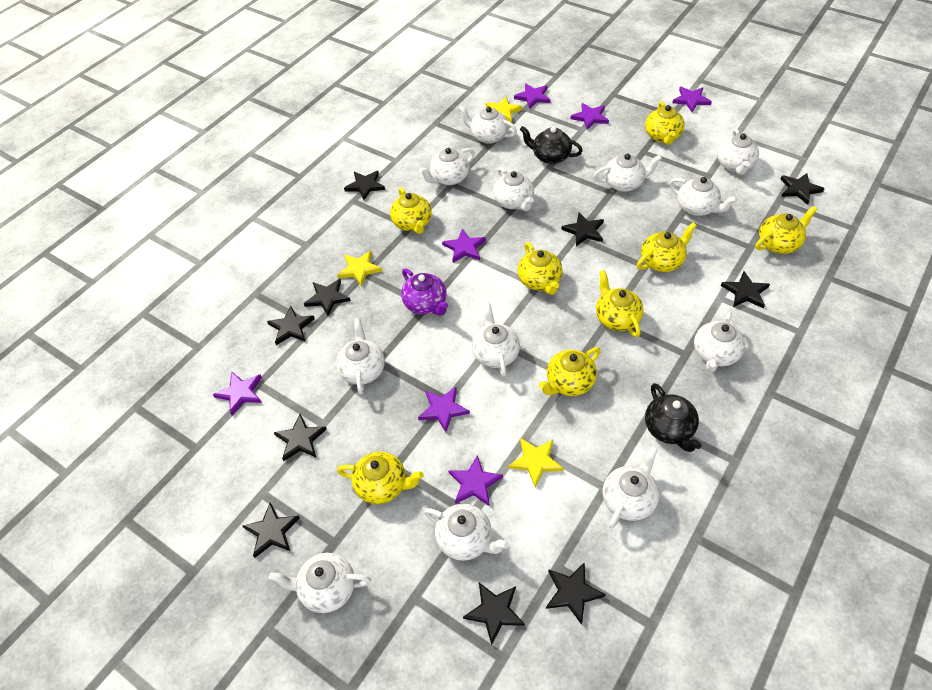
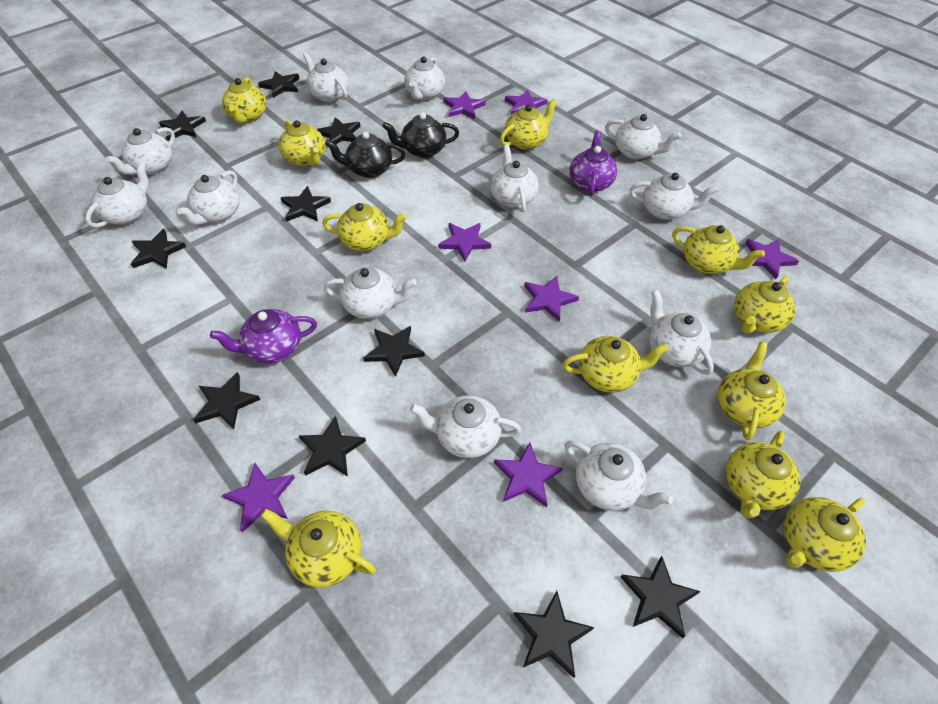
purple teapot: [401,268,448,316] = 1 -> [210,309,317,364] [569,130,617,196] = 2
yellow star: [337,251,382,287] [486,97,522,123] [508,438,564,487] = 3 -> none = 0
yellow teapot: [337,452,424,504] [390,187,432,234] [517,242,562,295] [539,347,601,396] [596,270,644,337] [637,222,697,272] [645,101,685,145] [755,206,818,254] = 8 -> [222,77,267,123] [261,509,376,588] [278,120,325,166] [322,203,407,251] [500,99,558,150] [562,336,669,393] [672,225,765,274] [718,342,786,440] [726,431,801,518] [734,276,796,333] [784,497,866,572] = 11

